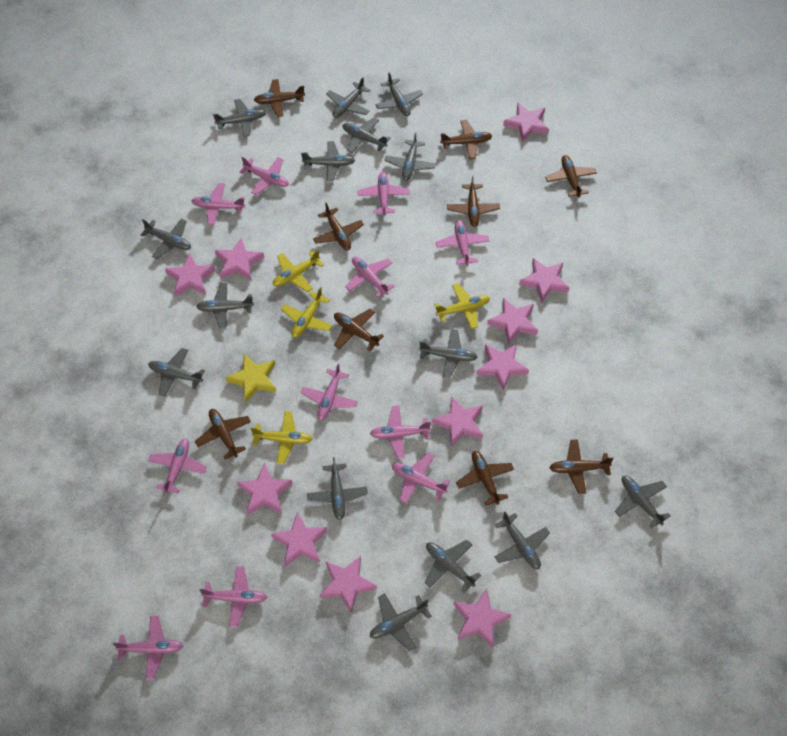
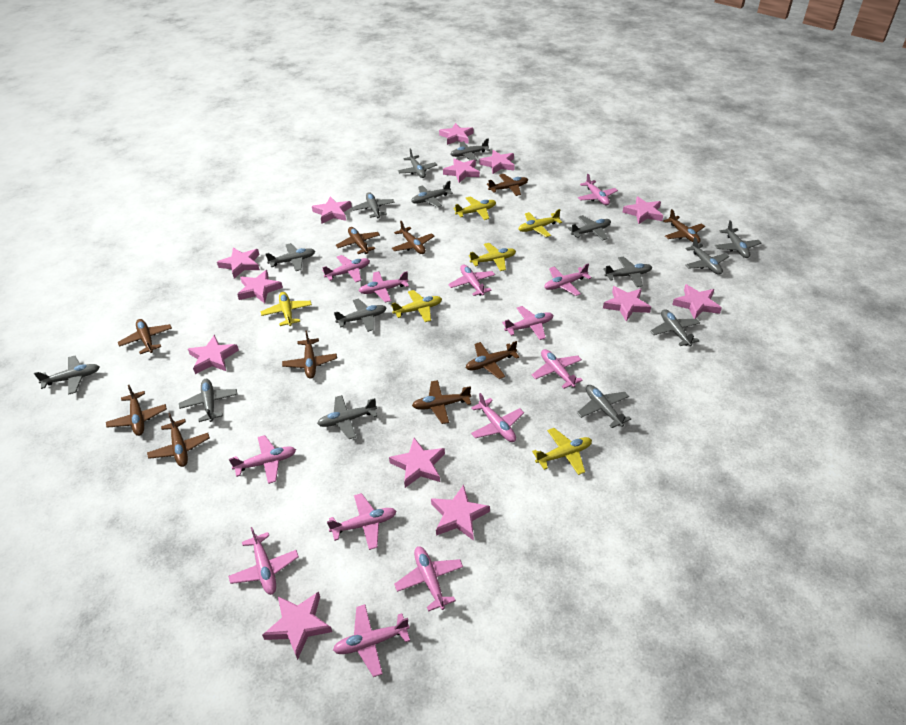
brown plane: [195,409,251,460] [254,79,305,117] [313,203,364,250] [334,309,384,351] [440,120,492,159] [447,176,500,227] [456,451,514,506] [545,155,597,197] [549,439,613,494] = 9 -> [106,385,167,436] [118,319,172,354] [147,413,210,467] [282,330,337,379] [336,227,380,254] [392,221,435,254] [412,380,471,424] [466,341,520,379] [487,174,528,196] [664,209,705,243] = 10
pink plane: [113,616,183,680] [148,438,207,494] [192,183,245,225] [200,566,267,628] [239,157,289,195] [301,364,358,421] [345,257,395,298] [358,172,410,216] [370,406,431,459] [392,452,450,504] [436,220,489,266] = 11 -> [228,527,299,595] [229,435,296,484] [322,255,370,282] [327,493,396,550] [333,604,410,677] [359,271,409,303] [394,546,463,612] [448,265,495,296] [471,393,524,442] [502,306,553,340] [532,349,583,389] [544,263,591,296] [578,174,618,205] = 13
pink star: [165,253,216,297] [215,237,264,280] [237,463,293,515] [271,512,328,567] [320,556,377,613] [432,396,483,447] [454,589,511,647] [476,344,529,391] [487,298,538,345] [503,103,549,142] [519,258,570,303] = 11 -> [188,335,239,374] [217,248,260,278] [237,270,283,303] [262,592,332,660] [312,196,352,224] [389,438,445,488] [431,485,490,541] [439,123,473,145] [443,158,480,183] [479,150,515,174] [603,286,651,321] [622,196,663,224] [672,284,722,319] = 13
yellow plane: [251,411,313,464] [273,250,324,292] [281,287,333,338] [434,283,490,329] = 4 -> [261,292,312,326] [391,290,442,322] [453,197,496,220] [469,243,516,271] [518,209,562,237] [532,428,592,475] = 6
yellow star: [225,354,276,402] = 1 -> none = 0

